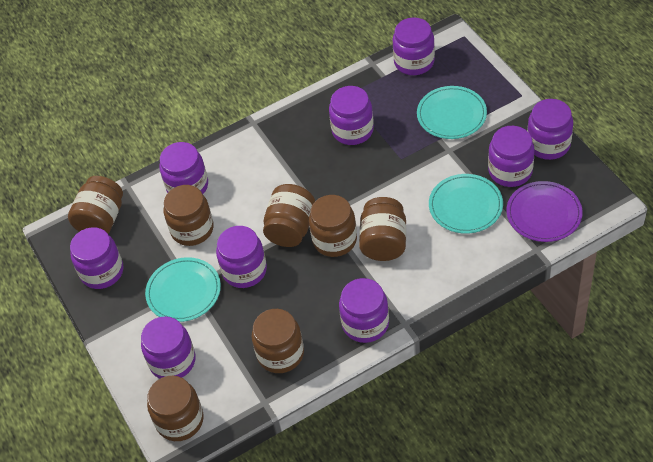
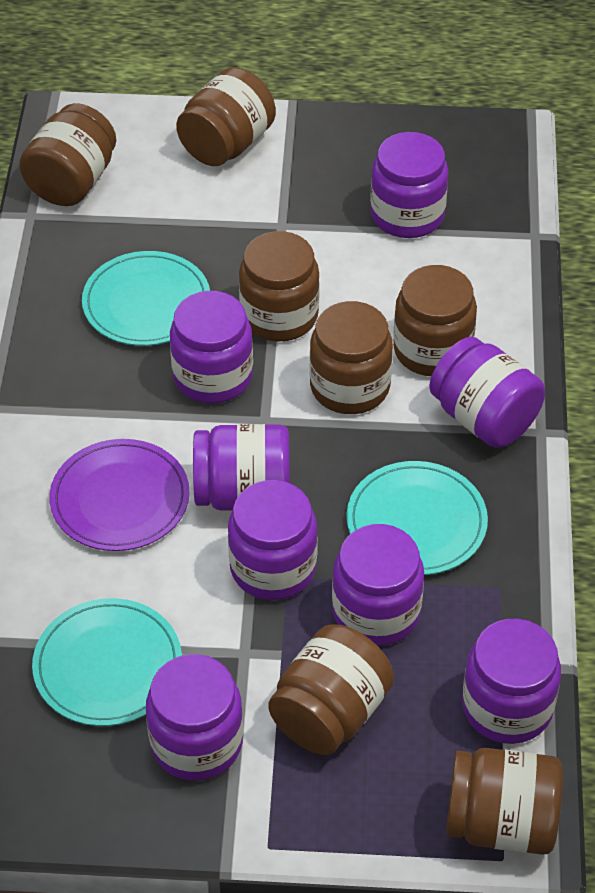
purple jar: [70,227,123,289] [141,316,196,379] [160,142,208,194] [216,226,267,288] [329,86,374,145] [339,278,389,343] [393,18,435,75] [488,126,535,187] [527,99,573,160] = 9 -> [146,654,243,781] [170,291,253,403] [193,424,290,511] [228,480,318,600] [332,524,424,646] [370,132,449,238] [429,337,545,448] [462,619,561,744] = 8

